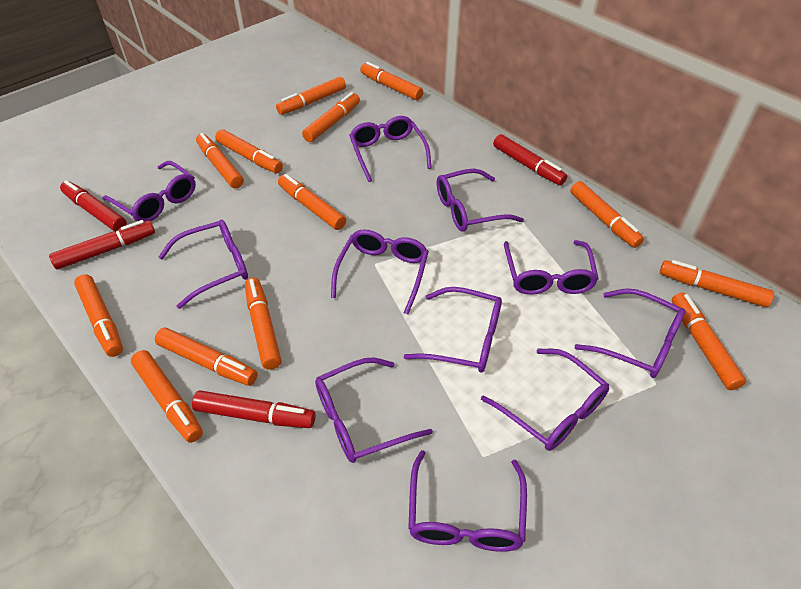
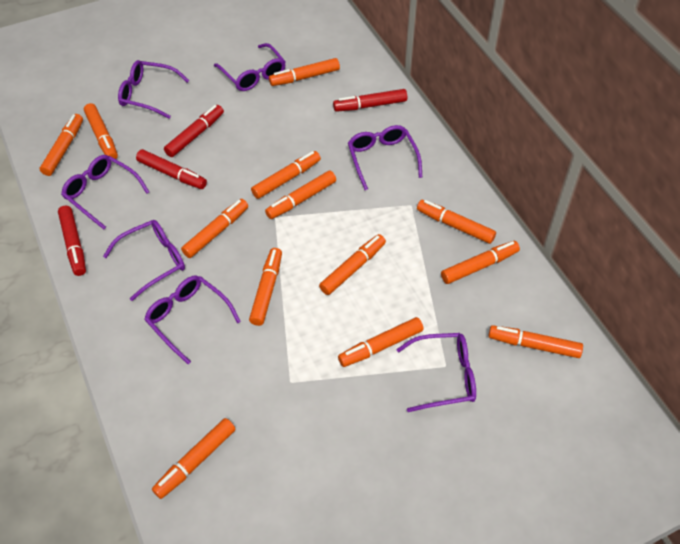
purple glasses: [103,161,196,221] [159,220,248,309] [315,357,433,463] [331,229,429,314] [349,116,432,182] [404,287,502,373] [408,450,527,552] [437,169,524,231] [481,349,609,451] [504,240,599,295] [575,289,685,378] = 11 -> [61,155,149,229] [103,220,185,301] [118,60,189,119] [144,275,241,364] [214,43,286,91] [348,125,422,190] [396,333,476,412] = 7

